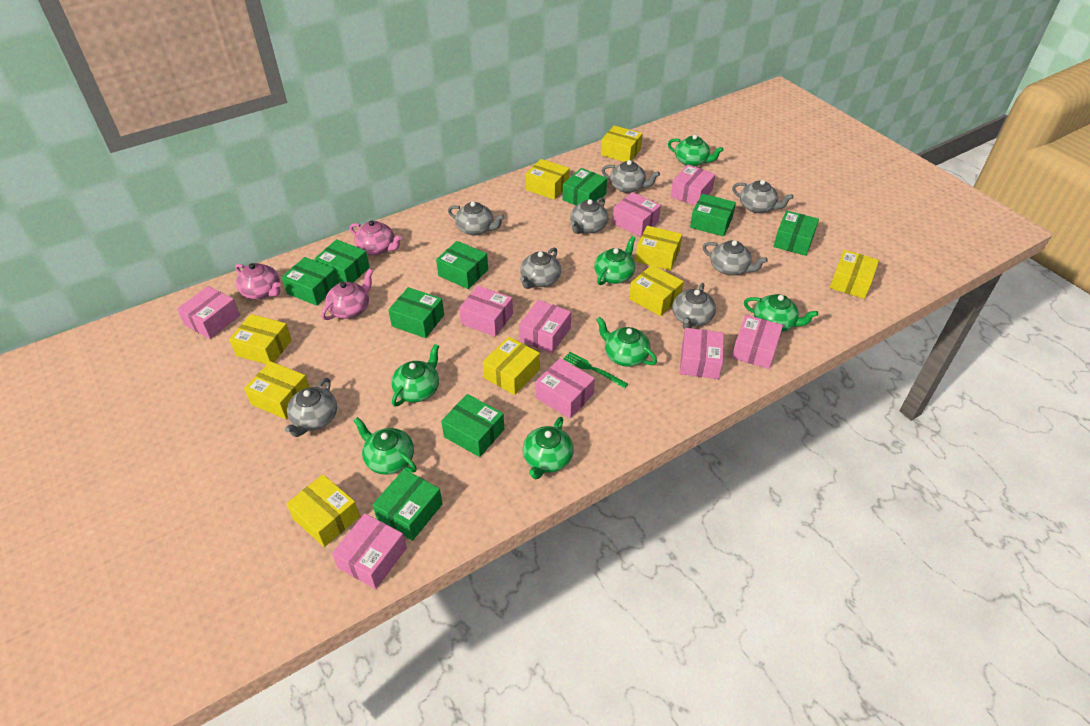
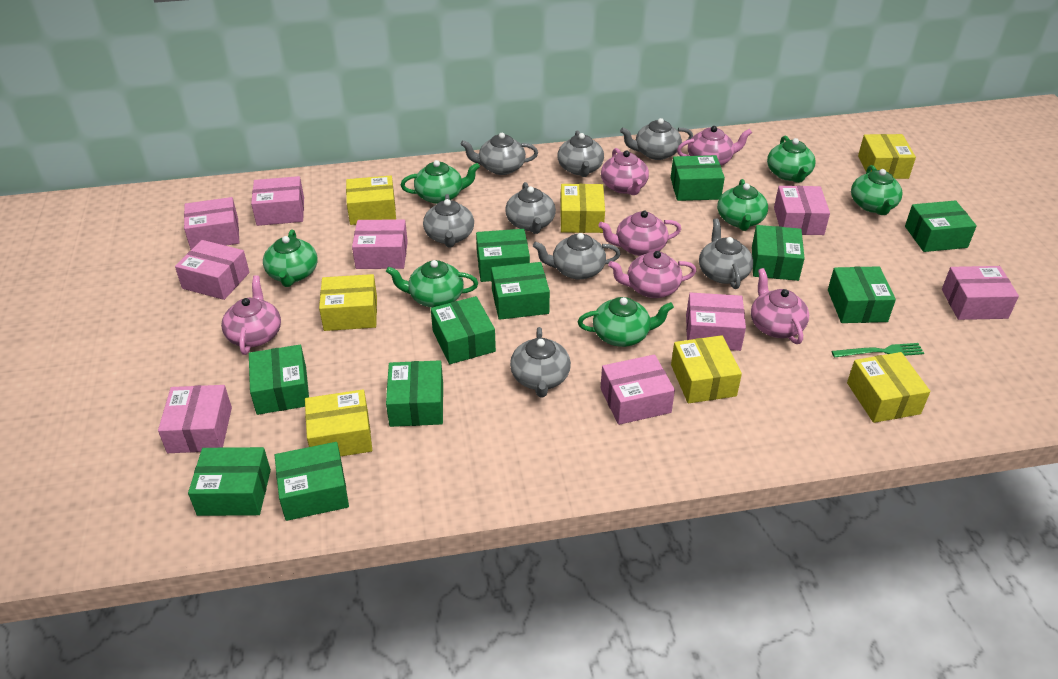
green box: [282,257,339,306] [314,239,369,283] [373,469,443,541] [388,287,444,338] [436,241,488,289] [441,394,504,457] [563,168,607,206] [690,194,736,237] [773,210,819,256] = 9 -> [188,447,271,516] [249,345,309,415] [275,442,349,521] [386,360,443,427] [431,296,496,364] [476,229,530,282] [491,262,550,320] [671,155,725,201] [752,225,805,281] [828,266,896,323] [905,200,977,252] = 11
pink teapot: [235,263,280,299] [321,269,373,320] [350,220,402,255] = 3 -> [221,275,281,355] [598,211,681,256] [601,148,649,195] [608,251,696,298] [677,126,752,165] [751,268,809,344] = 6
yellow box: [229,314,292,364] [244,361,310,419] [286,474,360,547] [483,337,540,395] [526,159,570,200] [601,126,643,162] [629,265,684,316] [636,226,682,271] [830,250,879,299] = 9 -> [305,389,372,457] [319,274,377,331] [346,176,396,225] [560,184,605,233] [671,335,742,403] [847,352,930,423] [858,134,916,179] = 7

